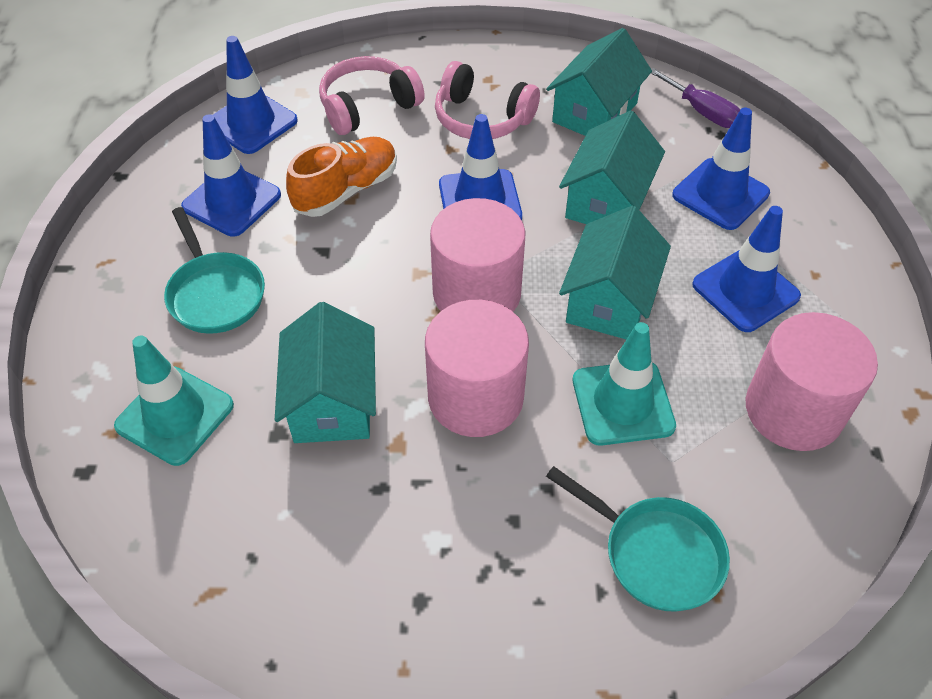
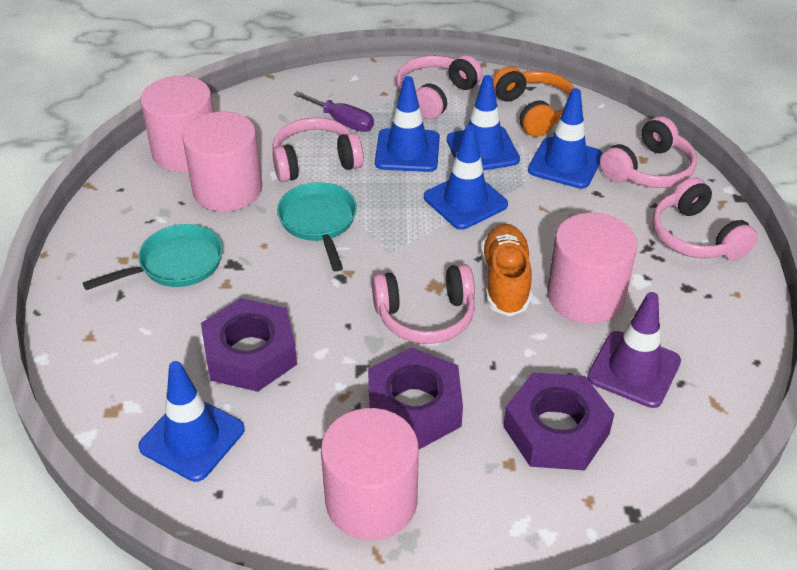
orange headphones: none = 0 -> [493,66,574,137] = 1
pink cylinder: [425,300,529,437] [430,198,525,312] [746,312,878,451] = 3 -> [140,76,214,172] [182,112,262,212] [321,408,419,540] [547,213,637,324] = 4
pink headphones: [319,56,425,135] [435,61,540,139] = 2 -> [272,117,364,182] [372,264,475,344] [396,55,482,119] [600,116,697,188] [652,177,758,260] = 5
purple nut: none = 0 -> [201,298,297,392] [368,347,463,449] [503,372,614,471] = 3
purple traffic cone: none = 0 -> [587,292,681,408] = 1
turquoise house: [275,302,376,443] [546,28,652,136] [559,110,665,224] [559,206,671,339] = 4 -> none = 0
turquoise traffic cone: [114,335,234,466] [573,322,676,446] = 2 -> none = 0

